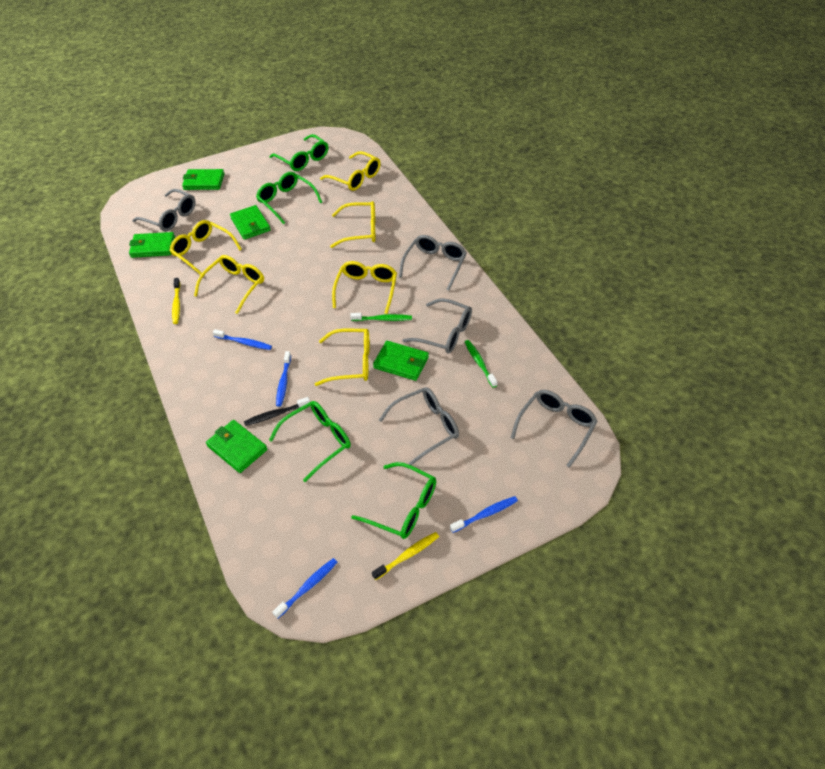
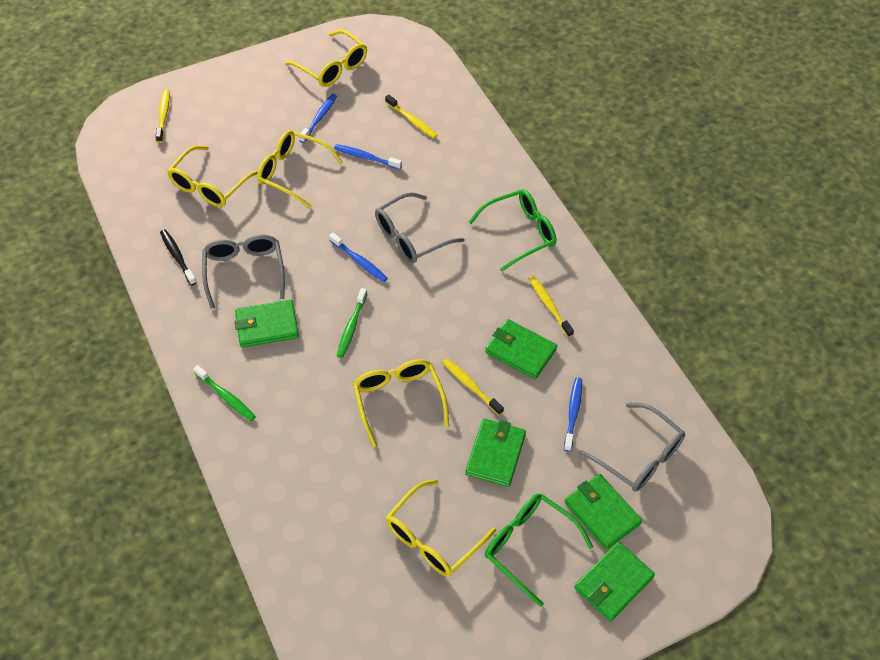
green glasses: [256,172,322,224] [269,401,351,482] [270,134,328,171] [351,462,436,539] = 4 -> [469,189,556,272] [485,494,593,607] = 2
grey glasses: [132,189,196,231] [379,387,459,465] [399,235,467,291] [402,298,472,353] [511,390,598,468] = 5 -> [202,235,285,309] [375,192,464,263] [579,403,685,492] = 3
yellow glasses: [170,220,242,277] [194,255,264,314] [315,329,369,386] [320,151,381,191] [330,201,376,248] [332,261,397,314] = 6 -> [167,145,258,207] [257,130,343,208] [285,30,367,87] [353,359,449,447] [386,479,496,576] = 5
yellow toothbrush: [172,278,180,324] [372,532,439,580] = 2 -> [155,89,170,143] [385,95,438,139] [442,358,504,415] [529,276,574,338] = 4

